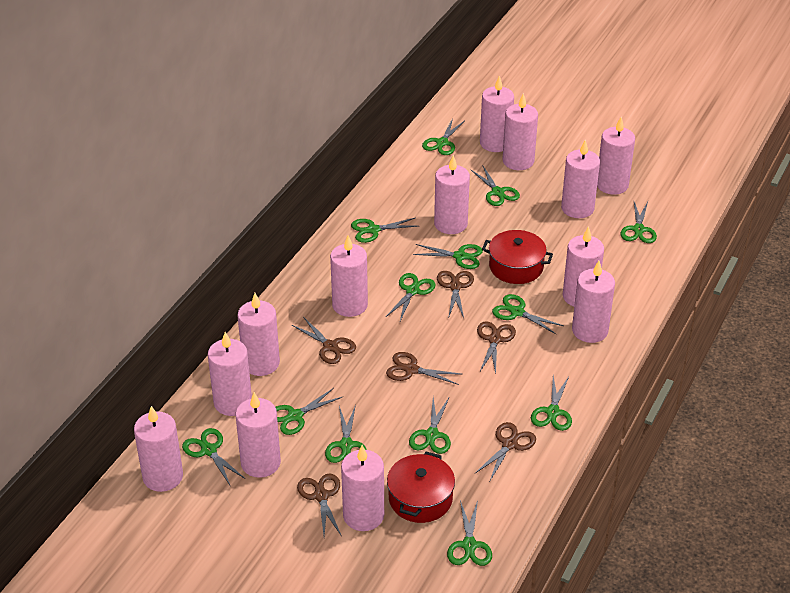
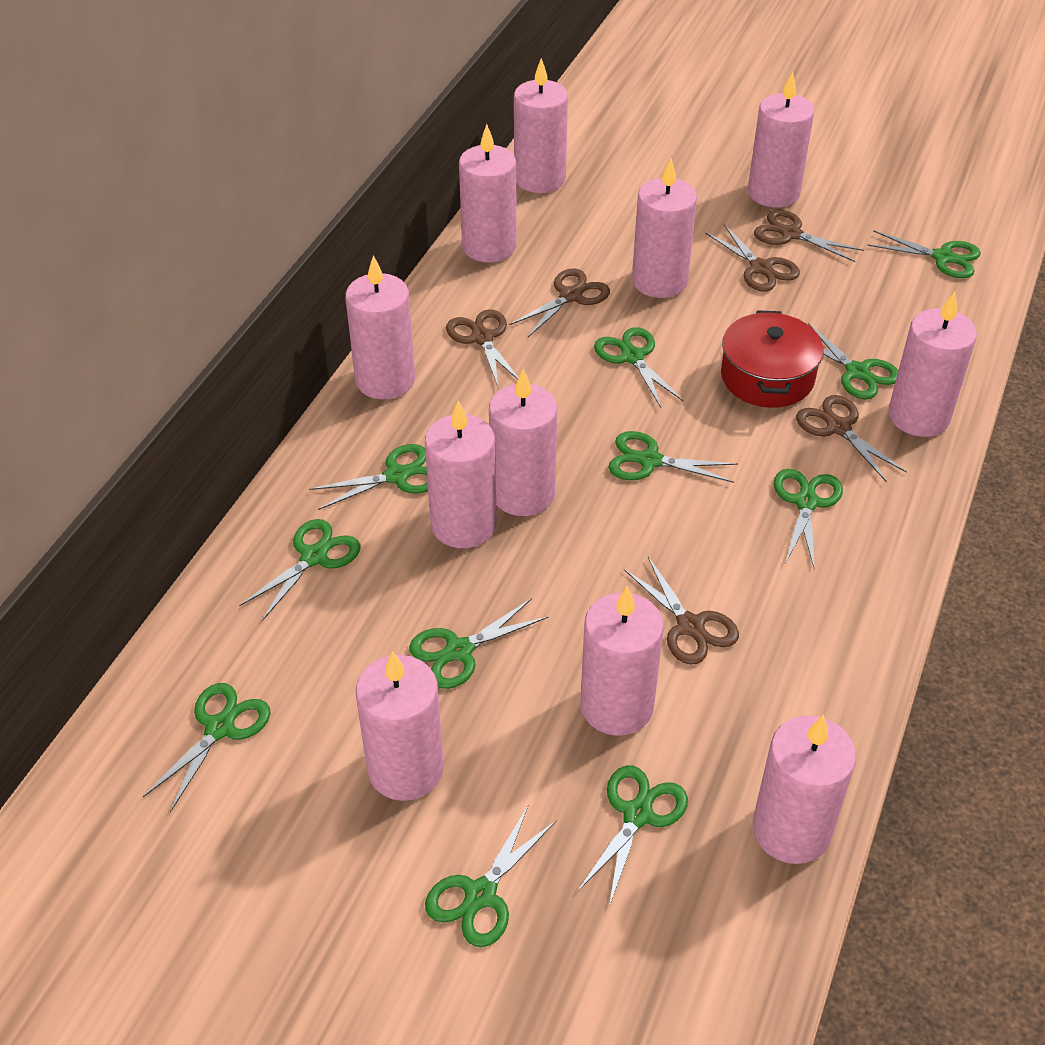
green scissors: [182,428,244,485] [275,388,342,435] [325,405,367,463] [351,218,418,243] [386,273,436,321] [409,397,451,454] [413,244,483,269] [422,118,464,155] [447,500,492,566] [470,165,520,206] [492,294,564,334] [531,376,572,431] [621,202,657,243] = 13 -> [143,683,271,812] [239,519,360,621] [309,444,428,510] [409,598,548,689] [425,806,556,947] [577,766,688,907] [594,327,684,407] [608,431,738,483] [774,469,843,567] [808,323,898,399] [867,230,981,278] = 11
pink candle: [134,406,183,492] [208,332,252,416] [235,392,281,478] [238,293,280,376] [330,235,368,317] [341,445,384,531] [434,155,470,234] [480,76,514,152] [503,93,538,170] [561,140,600,218] [563,226,604,307] [572,261,615,343] [597,117,635,195] = 13 -> [345,255,415,400] [356,651,444,801] [425,401,497,548] [459,124,517,263] [489,369,557,516] [514,58,568,193] [580,586,664,736] [632,158,697,298] [748,72,814,208] [753,715,856,864] [888,292,977,437] = 11
red pot: [387,452,455,523] [482,230,553,284] = 2 -> [721,310,824,408] = 1

